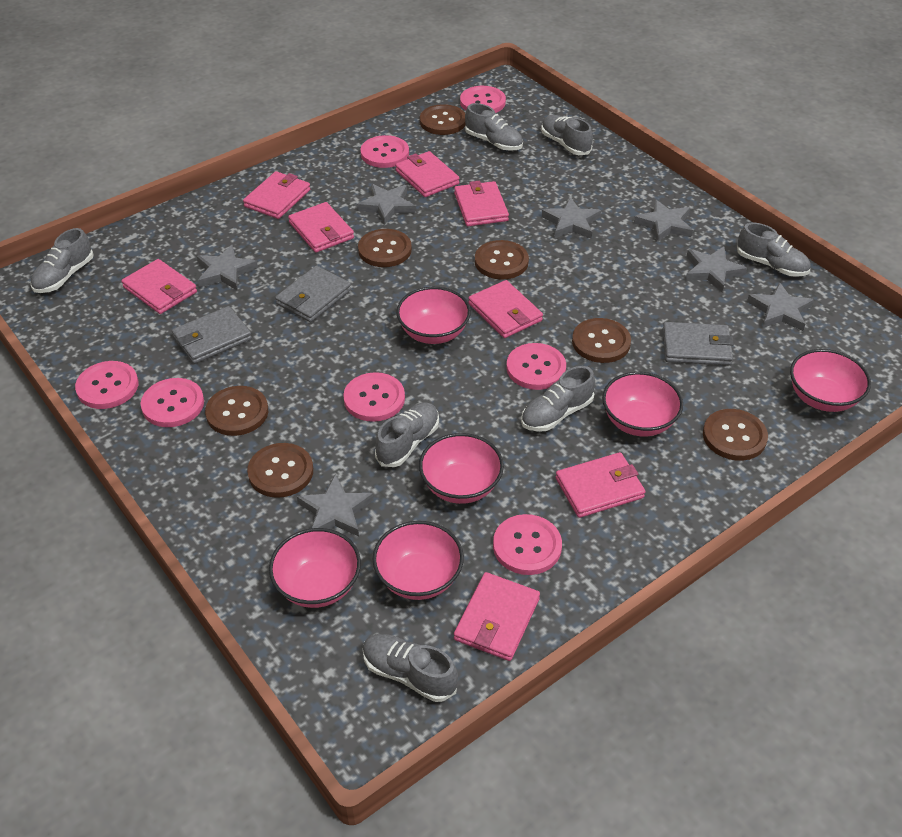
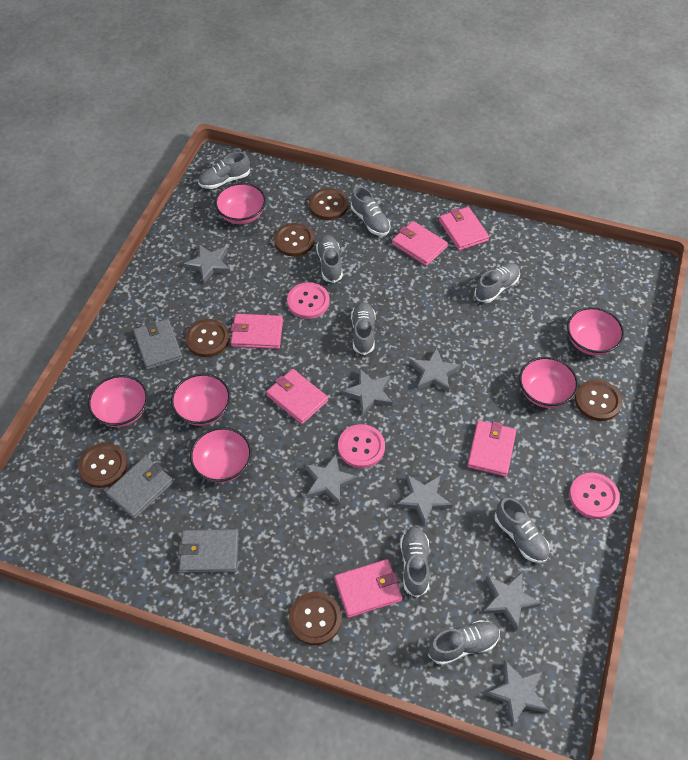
brown button: [205,386,268,436] [247,443,313,498] [358,229,412,267] [420,104,466,135] [475,240,529,279] [572,318,631,363] [703,409,768,461] = 7 -> [78,443,128,488] [185,319,230,357] [274,223,315,257] [289,592,342,645] [309,188,348,220] [575,380,622,421] = 6
grey shoe: [31,228,94,293] [363,634,458,702] [375,402,439,467] [465,103,523,151] [521,366,595,432] [541,115,593,155] [737,223,811,277] = 7 -> [198,152,250,189] [316,235,343,283] [351,186,390,236] [351,302,376,355] [400,527,430,597] [429,620,500,665] [474,263,520,303] [495,498,550,563] = 8
pink button: [75,361,138,409] [141,378,204,427] [343,372,405,422] [360,135,409,168] [460,86,506,113] [493,514,562,575] [506,343,566,390] = 7 -> [287,282,330,319] [338,424,385,468] [569,473,620,519] = 3
pink wallet: [121,259,197,314] [243,171,310,219] [288,202,354,253] [395,151,460,197] [454,181,509,226] [454,572,540,661] [468,280,543,338] [556,452,645,518] = 8 -> [231,314,283,349] [266,369,328,424] [334,559,402,618] [392,221,448,266] [439,207,489,251] [467,420,516,477] = 6

